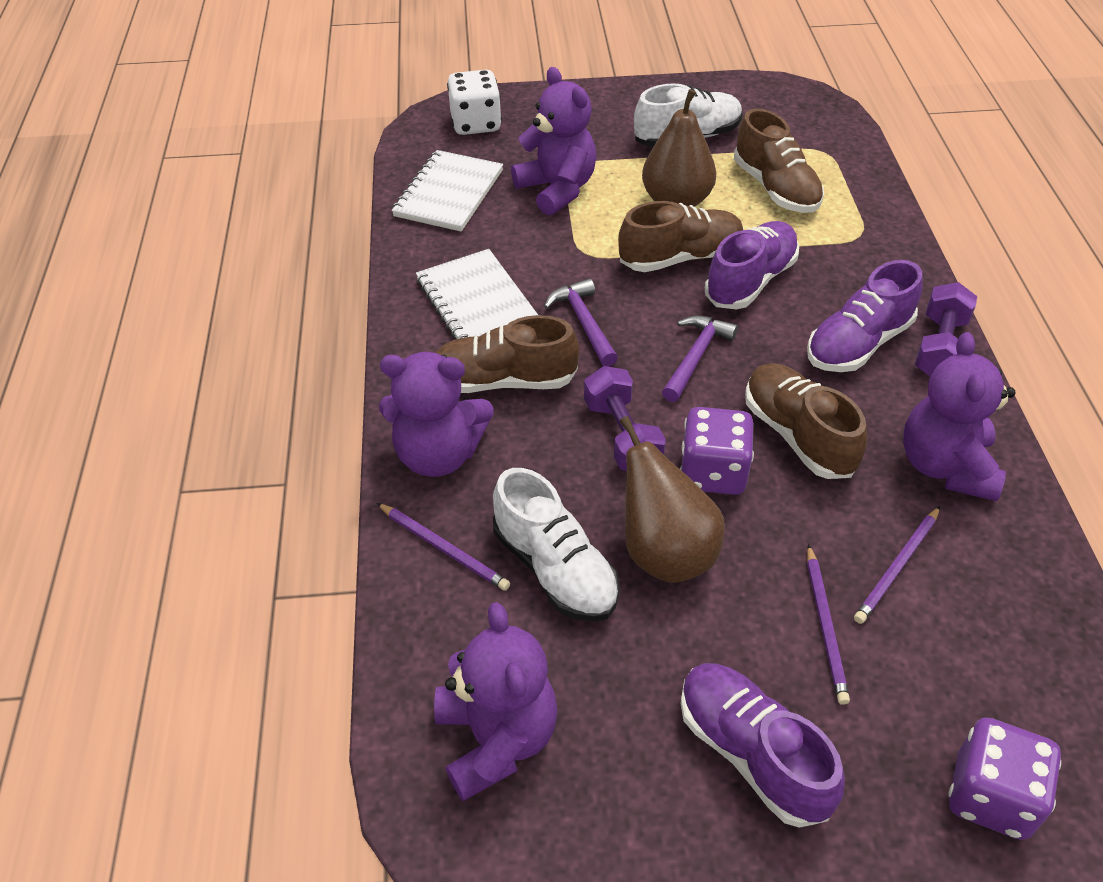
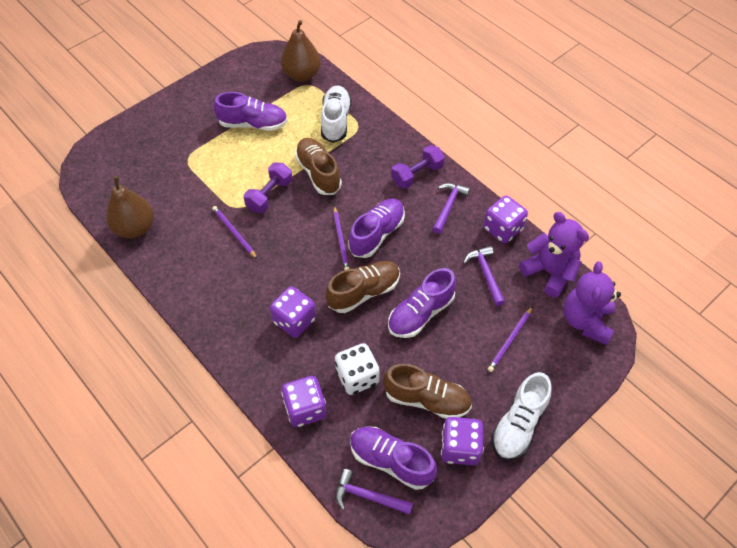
brown shoe: [435,315,579,393] [618,201,744,272] [734,108,824,213] [745,363,867,479] = 4 -> [295,138,342,195] [326,261,400,313] [383,364,472,419] = 3
purple dice: [680,407,754,495] [948,717,1061,840] = 2 -> [270,286,316,338] [281,376,326,427] [441,417,484,465] [483,196,528,243] = 4
purple hammer: [544,278,618,366] [662,316,738,402] = 2 -> [336,469,413,515] [432,183,470,234] [463,246,505,306] = 3
purple shoe: [680,663,845,828] [705,221,799,309] [807,260,923,372] = 3 -> [214,92,288,131] [348,199,405,258] [350,426,437,490] [388,268,456,338] = 4
purple teddy bear: [379,352,493,477] [434,602,558,801] [511,67,597,216] [903,332,1016,501] = 4 -> [519,212,589,298] [564,261,621,345] = 2
white notebook: [392,150,503,232] [416,249,538,339] = 2 -> none = 0

